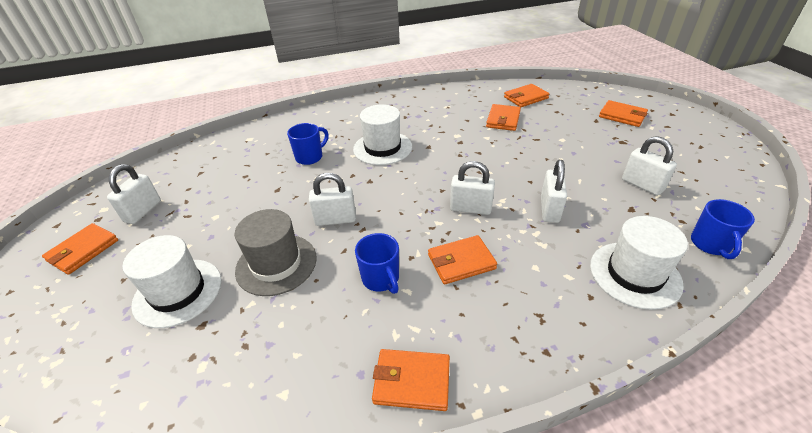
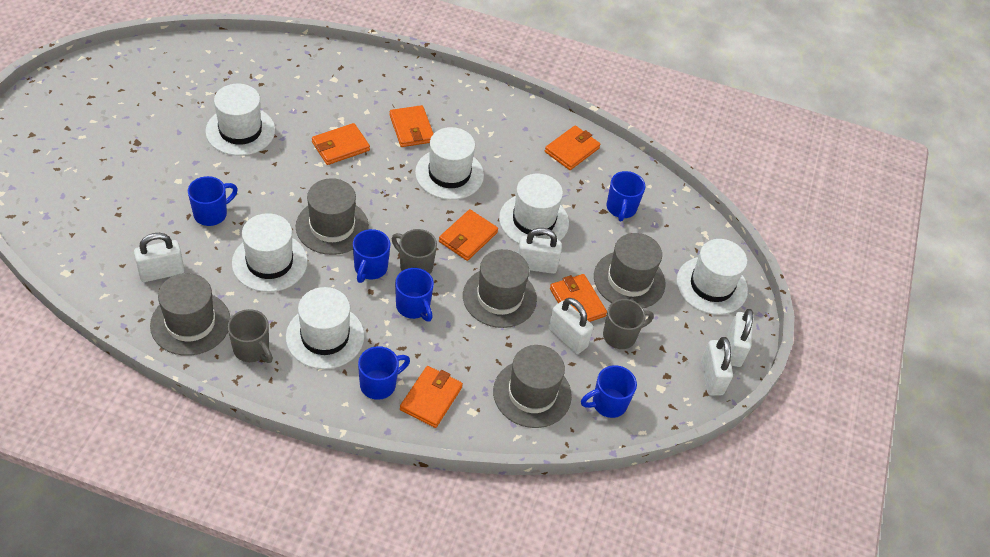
blue mug: [287,123,329,165] [355,233,399,294] [691,199,755,259] = 3 -> [188,176,238,226] [353,229,390,283] [358,346,410,400] [395,268,434,322] [581,365,637,418] [607,171,645,222] = 6
grey hat: [235,209,317,296] = 1 -> [150,273,230,356] [296,178,369,255] [463,249,537,328] [493,345,572,428] [594,233,665,308] = 5
grey mug: none = 0 -> [228,309,273,363] [392,229,437,274] [603,299,654,349] = 3
white hat: [122,235,222,328] [353,104,412,165] [590,216,688,310] = 3 -> [205,84,275,156] [232,213,308,292] [286,287,364,369] [415,127,484,200] [499,174,569,244] [676,239,748,315] = 6

